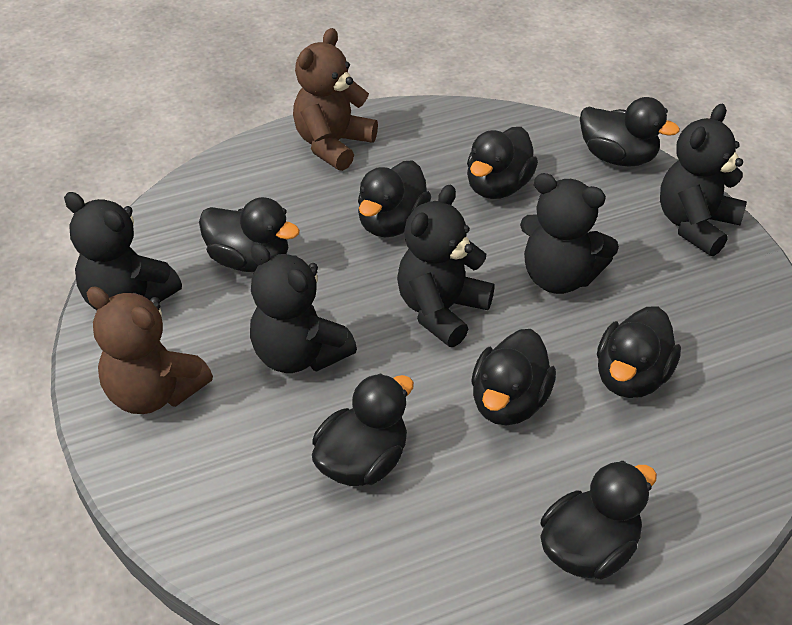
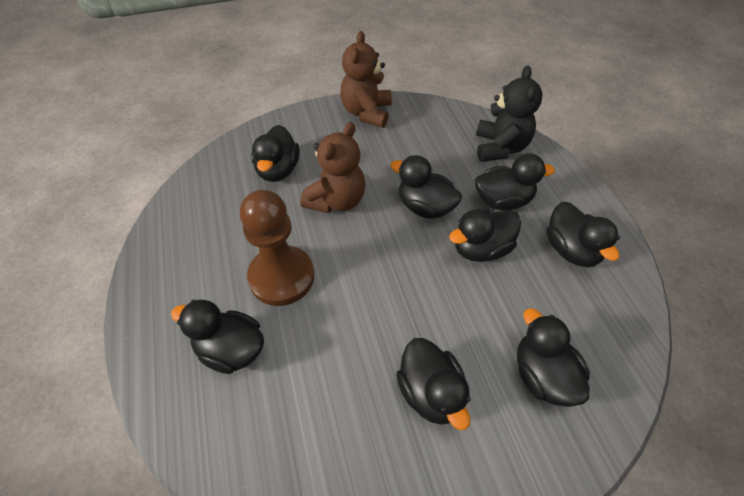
black teddy bear: [64,192,182,310] [250,243,357,373] [397,185,495,347] [520,173,619,294] [660,104,747,256] = 5 -> [476,66,542,162] = 1
brown pawn: none = 0 -> [240,190,314,306] = 1

